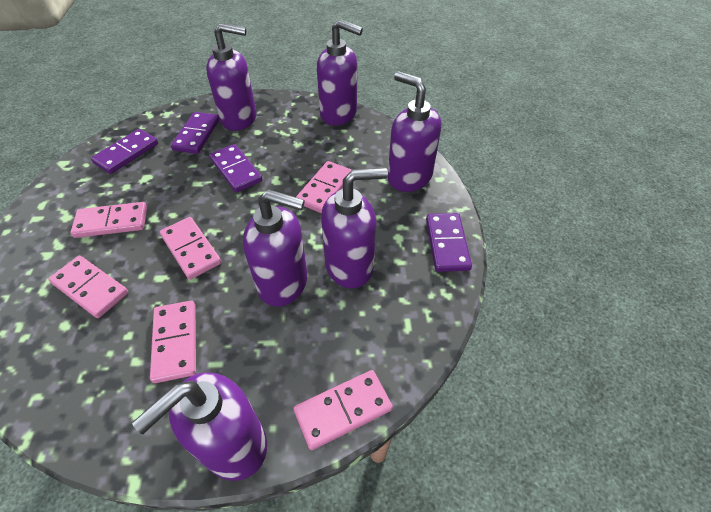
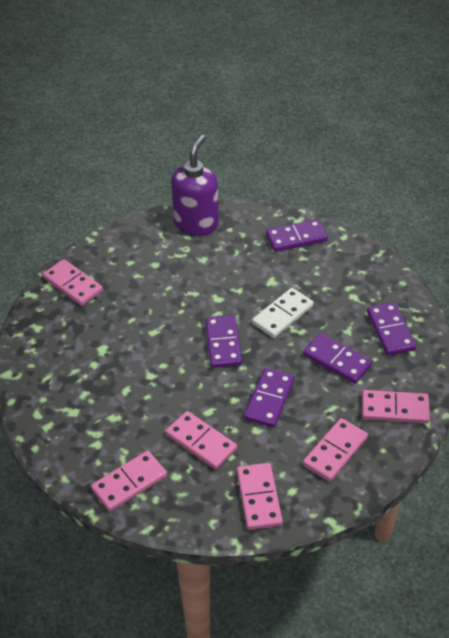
purple domino: [91,129,158,174] [171,112,220,154] [209,144,263,192] [426,213,472,272] = 4 -> [205,315,242,368] [244,368,295,428] [266,219,328,252] [303,333,372,384] [367,302,416,356] = 5
purple soap dispenser: [132,372,267,481] [206,23,257,131] [243,189,308,307] [317,19,363,125] [321,168,388,289] [388,71,441,192] = 6 -> [171,135,219,236] = 1
white domino: none = 0 -> [252,288,314,338] = 1

